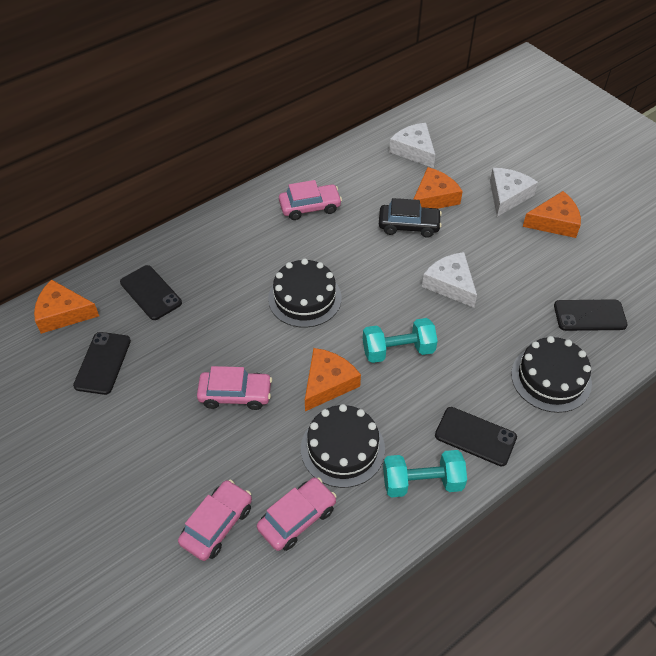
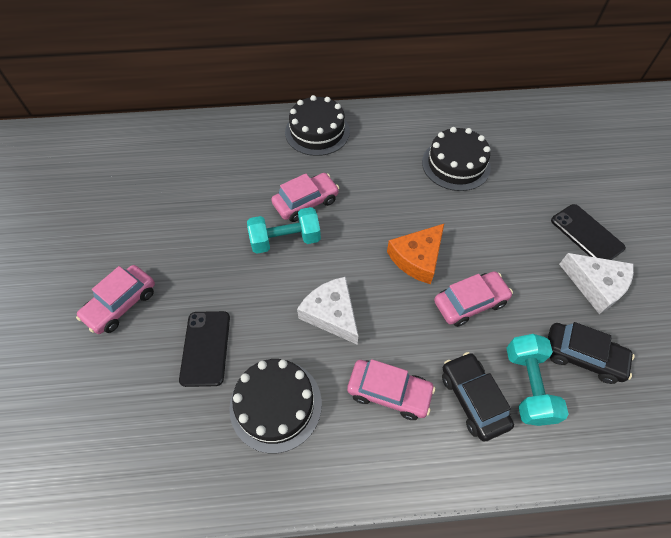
black car: [379,198,442,238] = 1 -> [442,352,514,441] [548,322,635,384] = 2
black phone: [73,332,131,395] [120,265,182,320] [435,407,517,467] [554,299,628,331] = 4 -> [179,311,230,387] [551,204,626,260] = 2
orange cheese: [34,280,99,334] [305,348,361,411] [413,167,463,209] [523,191,581,238] = 4 -> [387,224,444,284] = 1
white cheese: [389,123,435,168] [422,252,477,308] [490,168,538,217] = 3 -> [297,277,358,345] [559,253,634,314] = 2

